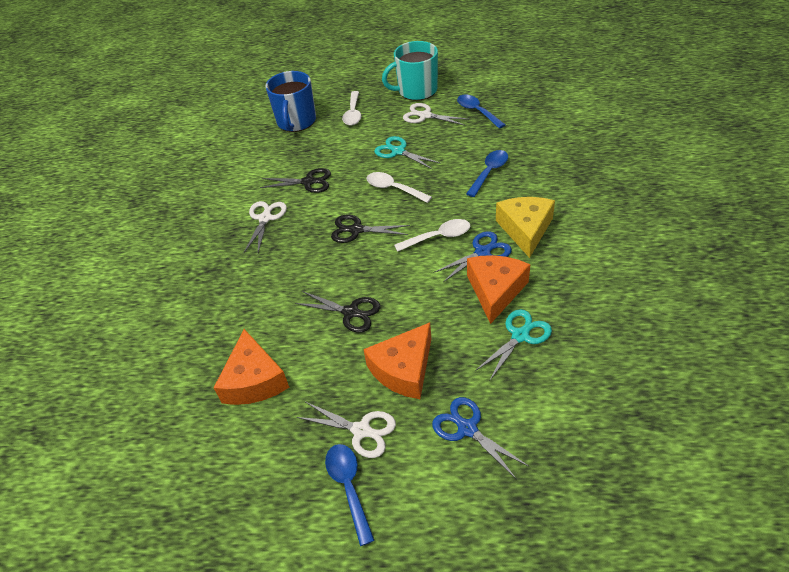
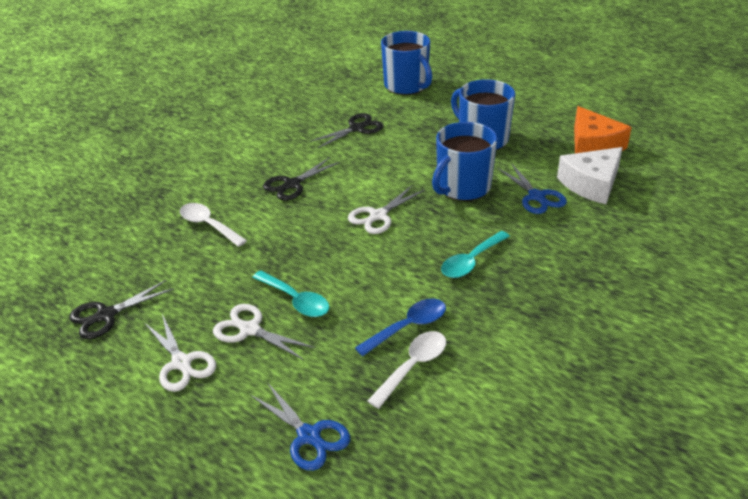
blue mug: [265,71,316,132] = 1 -> [381,31,432,95] [432,122,498,201] [451,79,515,150] = 3
blue spoon: [325,444,375,546] [457,95,505,129] [466,150,508,197] = 3 -> [355,299,446,356] = 1
orange cheese: [214,329,289,405] [363,322,431,399] [467,255,531,324] = 3 -> [574,106,632,153] = 1
turquoise mug: [382,41,438,101] = 1 -> none = 0
turquoise scissors: [374,136,440,170] [475,309,552,381] = 2 -> none = 0
turquoise spoon: none = 0 -> [252,270,329,317] [441,231,510,278] = 2
white cheese: none = 0 -> [557,147,623,204] = 1
white spoon: [342,91,361,126] [367,172,432,203] [394,219,470,252] = 3 -> [180,203,247,247] [367,331,446,409] = 2
yellow cheese: [496,197,555,258] = 1 -> none = 0

